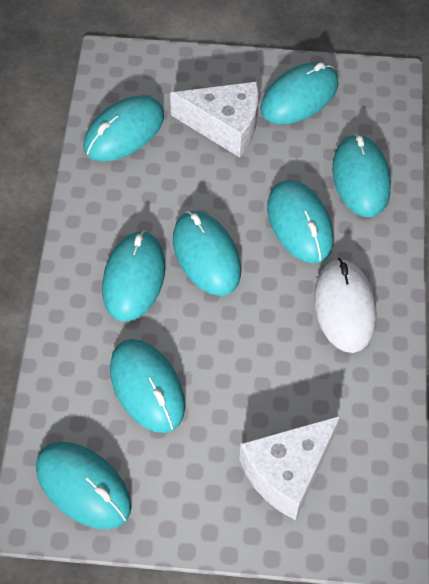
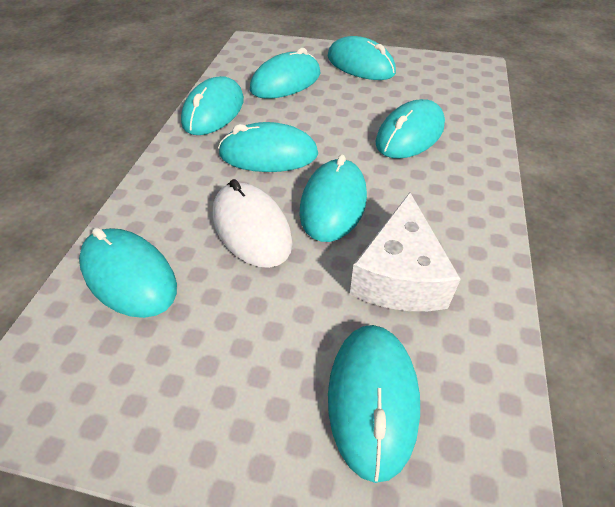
white cheese: [170,82,259,157] [239,416,340,520] = 2 -> [350,193,461,311] = 1

